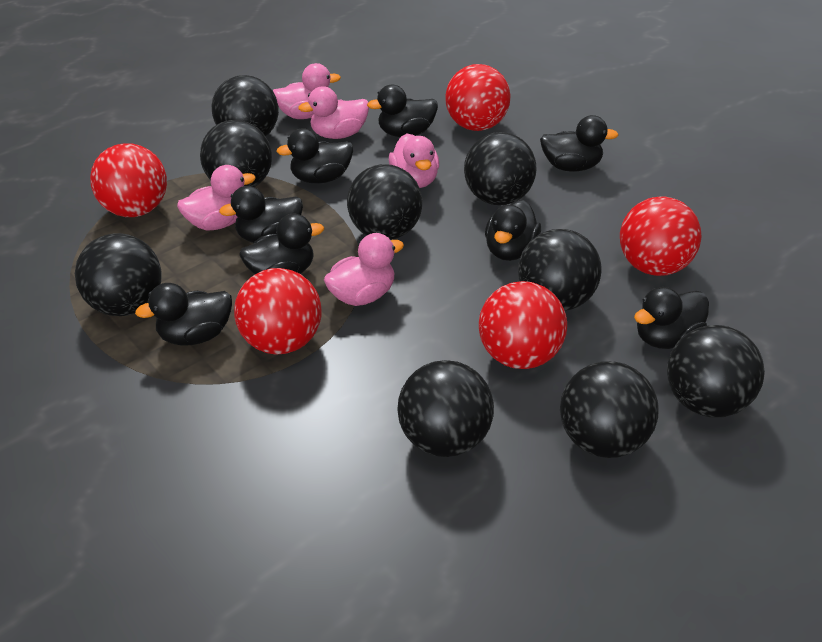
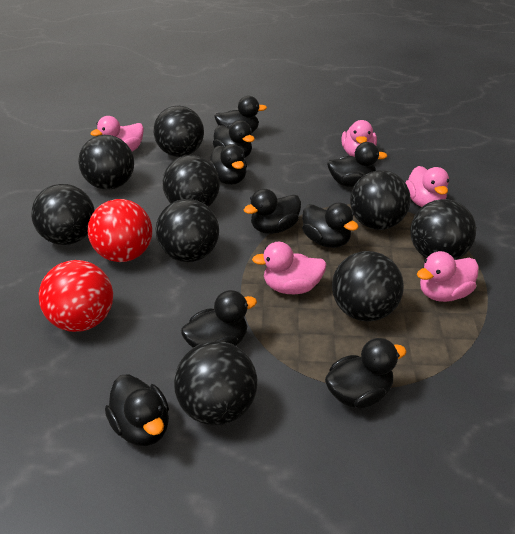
black duck: [135,283,232,346] [219,186,303,243] [239,214,324,274] [277,128,353,184] [367,85,438,137] [485,200,541,261] [540,115,619,172] [634,287,709,349] = 8 -> [105,374,169,446] [181,290,257,348] [208,144,247,185] [213,120,255,158] [214,96,267,133] [244,189,301,234] [302,202,359,248] [325,338,407,408] [327,142,387,187] = 9
red ball: [90,143,167,217] [234,268,322,355] [445,64,511,131] [479,281,567,369] [620,196,701,276] = 5 -> [38,260,113,332] [88,199,152,262] = 2

